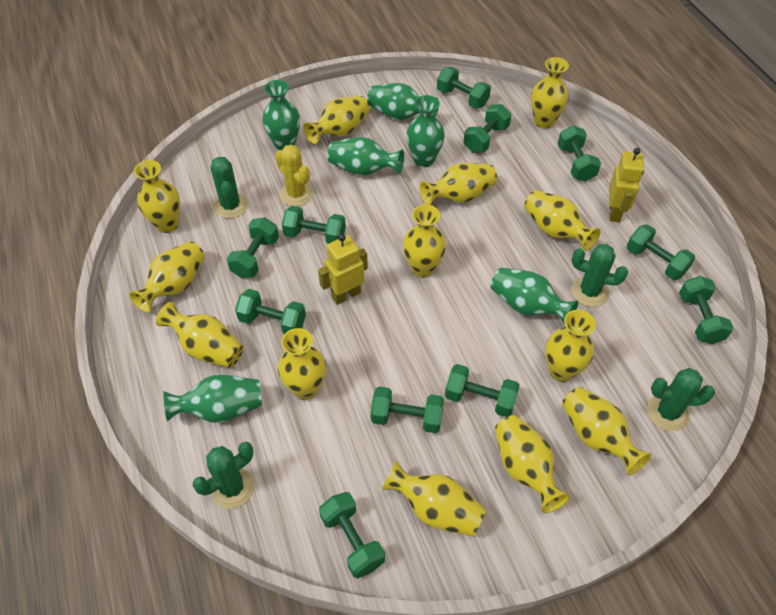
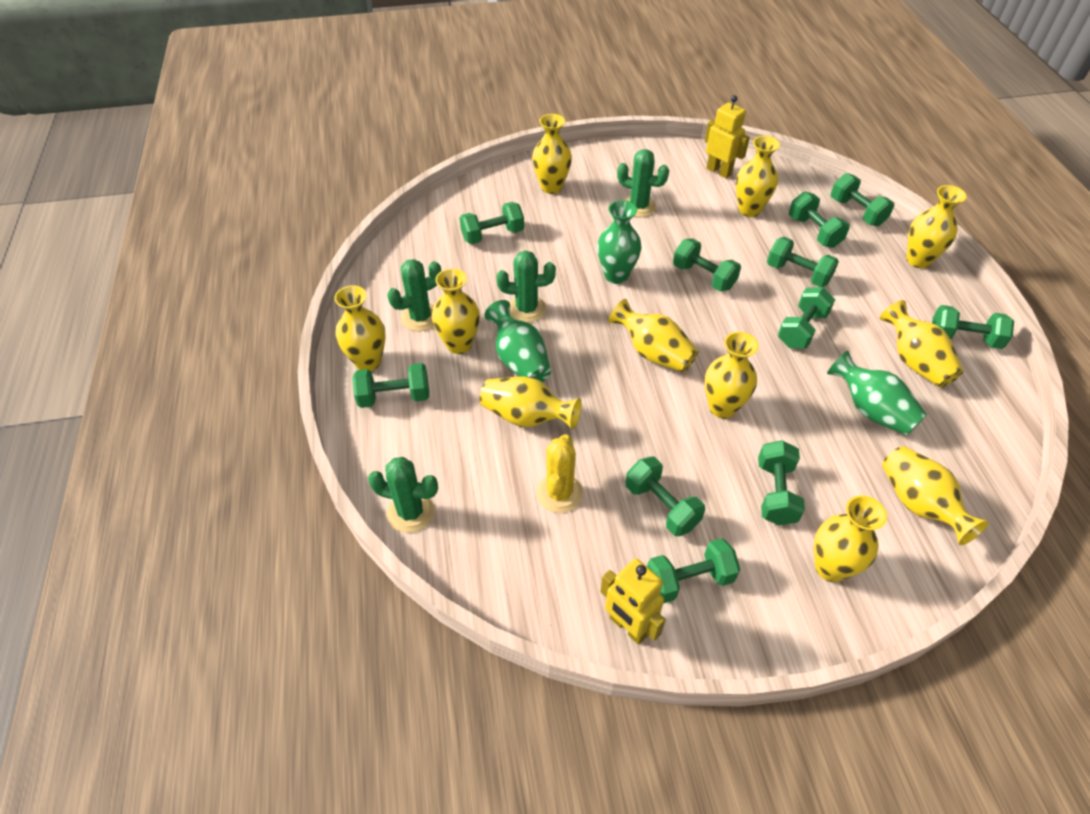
green vase: [163,375,262,423] [262,80,300,150] [327,137,404,176] [367,83,439,120] [406,95,445,167] [490,267,578,325] = 6 -> [484,300,551,382] [597,200,642,284] [827,351,927,436] = 3
yellow vase: [129,241,205,313] [134,160,180,233] [156,302,243,368] [278,328,326,400] [303,96,370,144] [382,461,486,537] [403,205,446,277] [420,163,497,205] [495,415,570,513] [524,190,601,251] [531,57,569,129] [545,310,596,382] [562,387,652,476] = 13 -> [334,285,385,371] [432,268,480,354] [480,376,581,429] [532,114,572,194] [609,299,698,373] [705,332,758,419] [736,136,780,217] [814,495,887,582] [880,300,964,387] [882,446,989,545] [907,185,967,268] = 11

